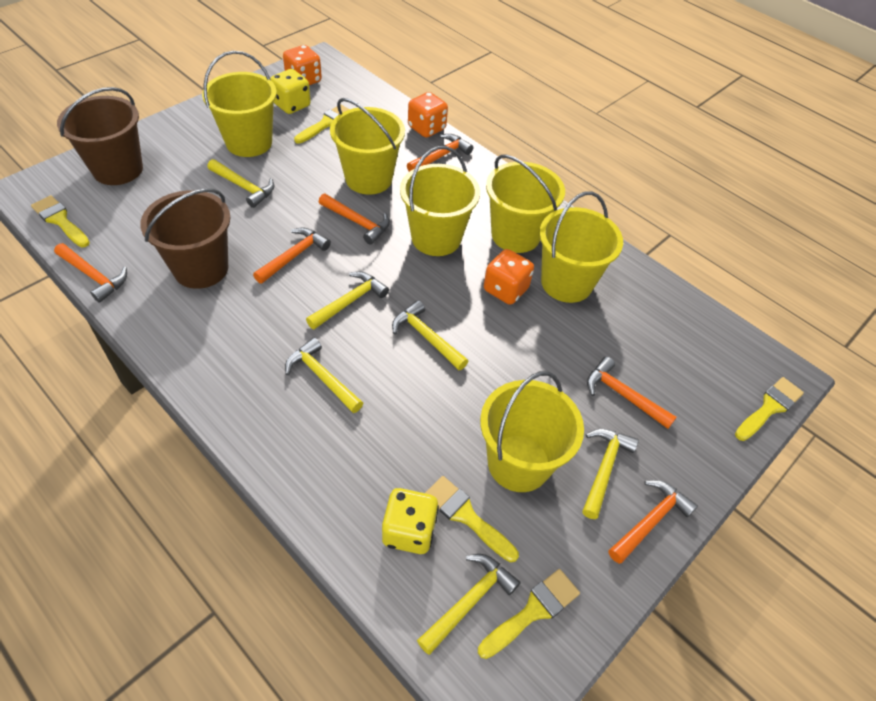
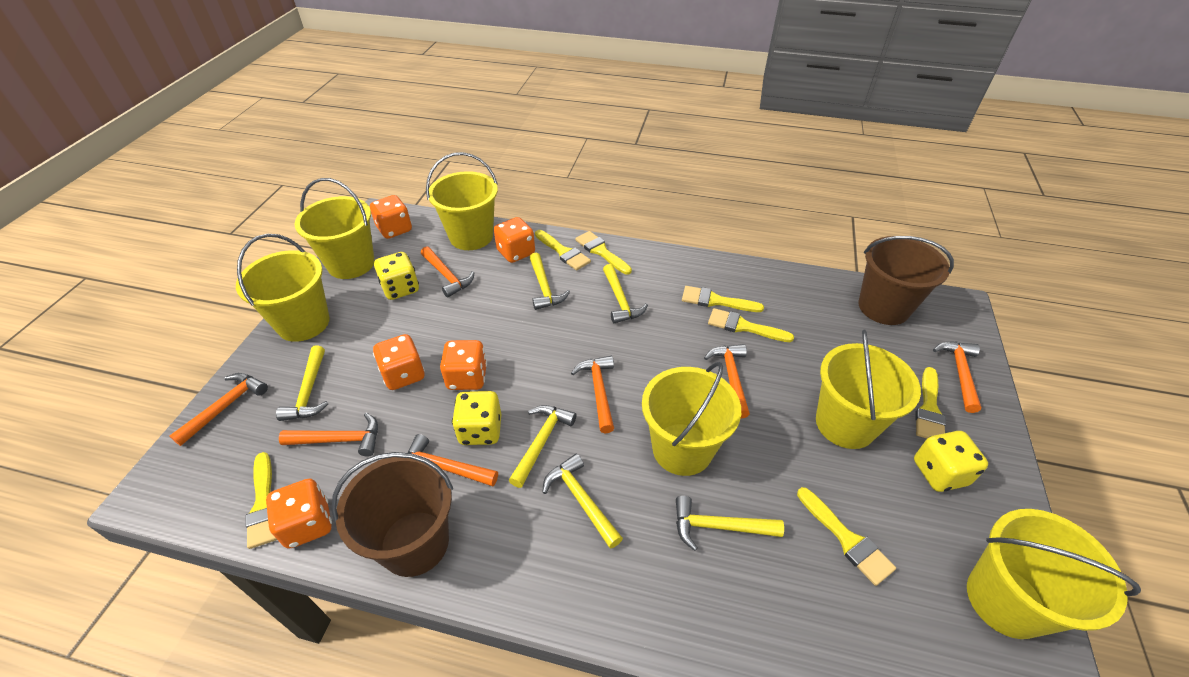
orange dice: [283,45,322,85] [408,92,448,138] [484,249,534,305] = 3 -> [266,479,332,549] [370,195,412,239] [373,334,425,390] [440,340,487,390] [494,217,535,263] = 5
orange hammer: [54,243,127,303] [253,228,331,284] [319,194,390,245] [407,134,473,172] [587,356,677,429] [609,480,698,564] = 6 -> [169,373,268,446] [279,413,378,457] [408,434,498,486] [421,246,474,298] [571,356,614,433] [704,344,750,418] [933,342,981,413] = 7
yellow brush: [31,195,90,247] [294,104,350,144] [425,476,519,562] [478,569,580,659] [735,377,804,441] = 5 -> [245,452,277,549] [535,230,591,271] [575,231,632,275] [682,286,764,312] [708,308,794,342] [797,487,896,586] [915,367,946,439] = 7
yellow dice: [270,69,311,114] [382,488,439,554] = 2 -> [374,252,419,300] [452,391,501,445] [914,431,988,492] = 3

